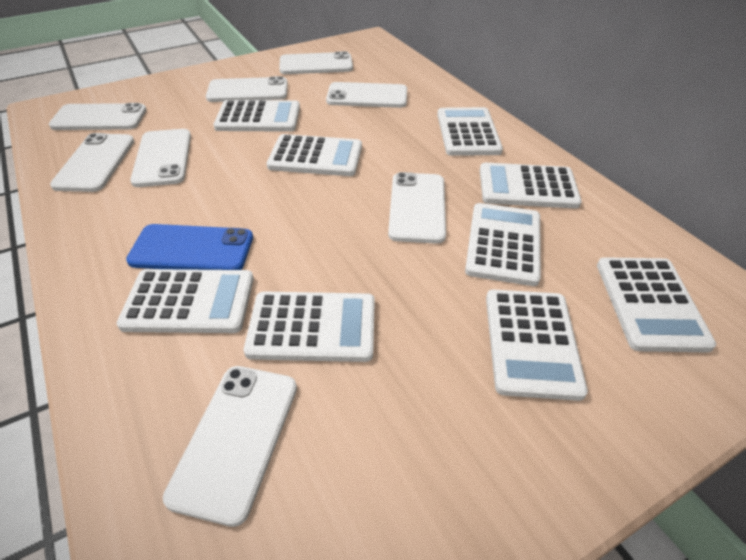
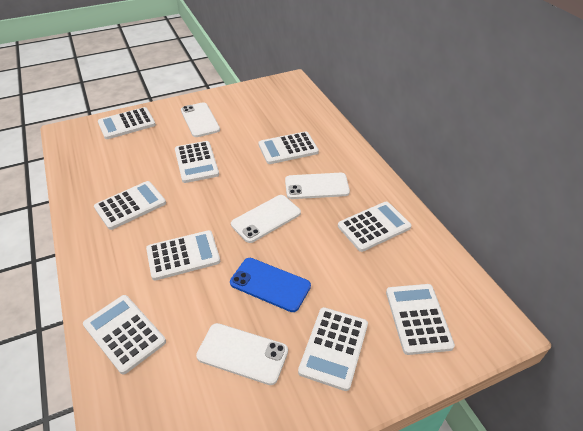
white phone: [49,103,147,130] [50,133,134,192] [130,129,191,187] [163,366,297,527] [206,76,288,102] [279,51,353,74] [326,82,407,108] [388,172,446,244] = 8 -> [181,102,220,137] [196,323,288,385] [231,195,301,243] [285,173,350,199] = 4

